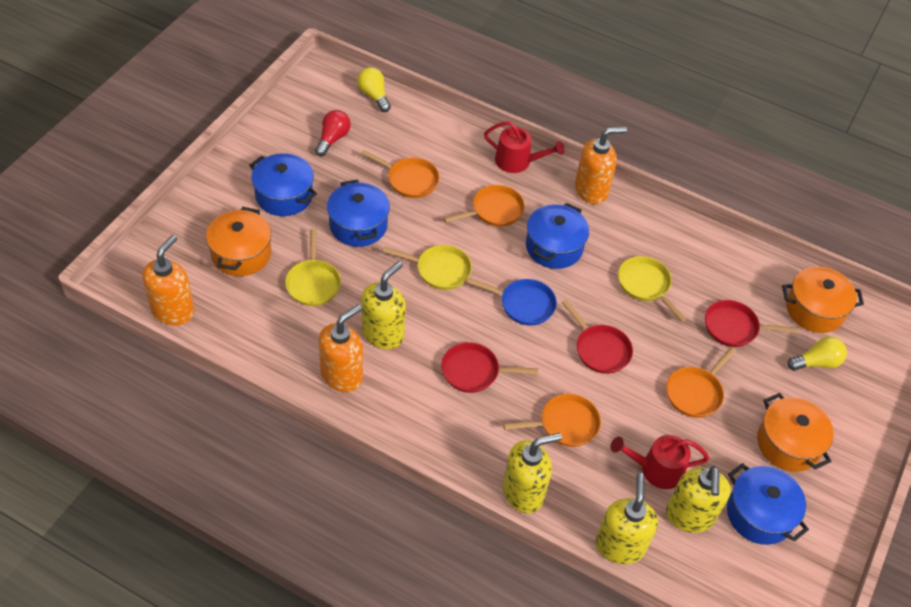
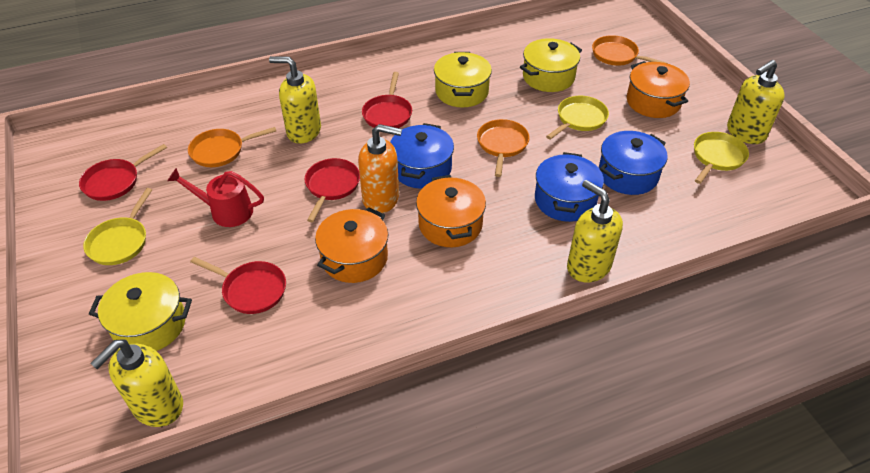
blue pan: [467,278,557,326] = 1 -> none = 0
blue pot: [249,153,317,216] [327,179,390,247] [526,203,589,269] [727,463,809,545] = 4 -> [390,123,454,189] [535,152,604,222] [599,131,668,195] = 3
orange pan: [361,149,439,198] [443,185,525,226] [503,394,601,447] [666,347,736,418] = 4 -> [188,127,276,167] [477,119,530,177] [592,35,666,66] = 3
orange soap dispenser: [142,235,195,325] [319,305,363,392] [575,127,627,204] = 3 -> [358,124,402,213] = 1
red light bulb: [315,110,351,156] = 1 -> none = 0
red pan: [441,342,538,393] [562,300,633,374] [705,300,798,347] = 3 -> [79,144,167,201] [190,257,286,314] [304,158,360,222] [362,72,412,128] = 4
red watering can: [484,121,564,173] [610,435,709,489] = 2 -> [168,168,264,227] = 1
yellow light bulb: [357,67,391,112] [787,337,847,371] = 2 -> none = 0
yellow pot: none = 0 -> [89,272,192,351] [434,52,492,107] [520,38,582,92] = 3

